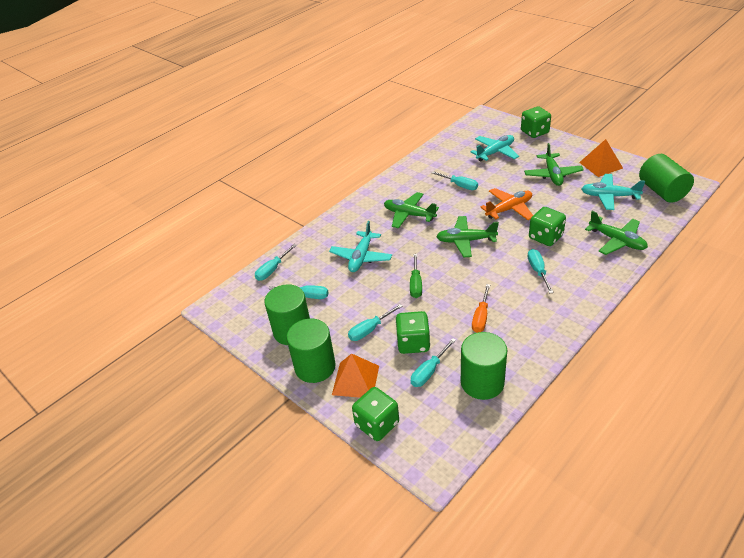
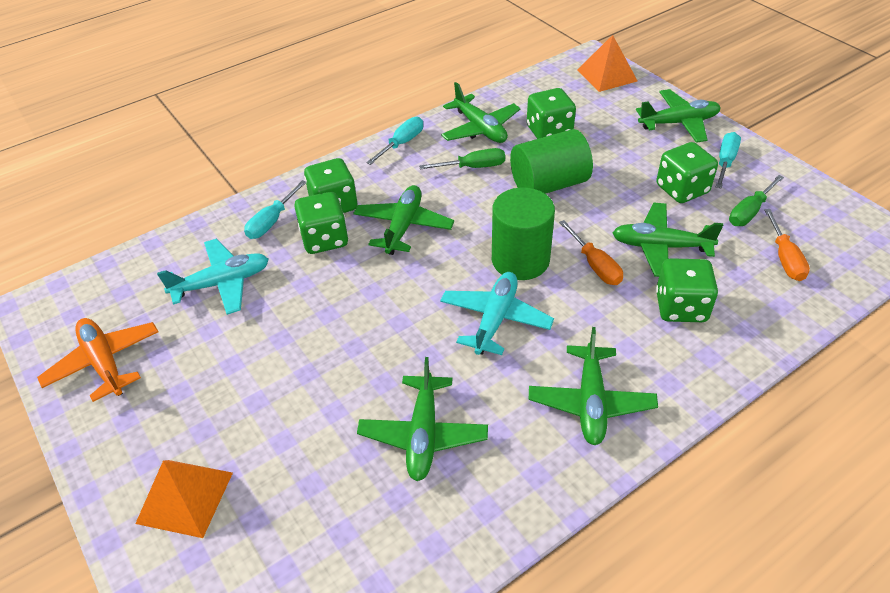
green cylinder: [264,284,310,345] [286,319,336,383] [461,332,507,400] [639,154,694,203] = 4 -> [492,188,555,280] [510,129,593,194] = 2
green dice: [352,387,399,441] [395,311,430,354] [521,106,551,138] [529,207,566,246] = 4 -> [294,192,348,254] [304,158,357,213] [527,88,576,139] [656,142,718,203] [656,258,718,322] = 5
green plane: [384,192,439,228] [436,216,499,257] [524,143,584,186] [585,211,648,255] = 4 -> [353,185,454,255] [357,357,488,481] [441,82,521,143] [529,327,658,445] [613,203,723,277] [636,89,721,143] = 6
green screwdriver: [410,254,422,298] = 1 -> [419,148,505,169] [729,175,784,226] = 2
orange screwdriver: [472,284,490,333] = 1 -> [559,220,623,285] [764,209,810,281] = 2
turquoise plane: [329,221,392,272] [471,135,519,162] [581,174,645,210] = 3 -> [157,239,269,315] [440,272,554,355] = 2
turquoise screwdriver: [255,244,297,281] [269,285,329,299] [348,304,403,341] [411,338,456,387] [431,171,478,190] [528,249,554,294] = 6 -> [244,180,306,239] [366,117,423,165] [716,132,741,188] = 3

